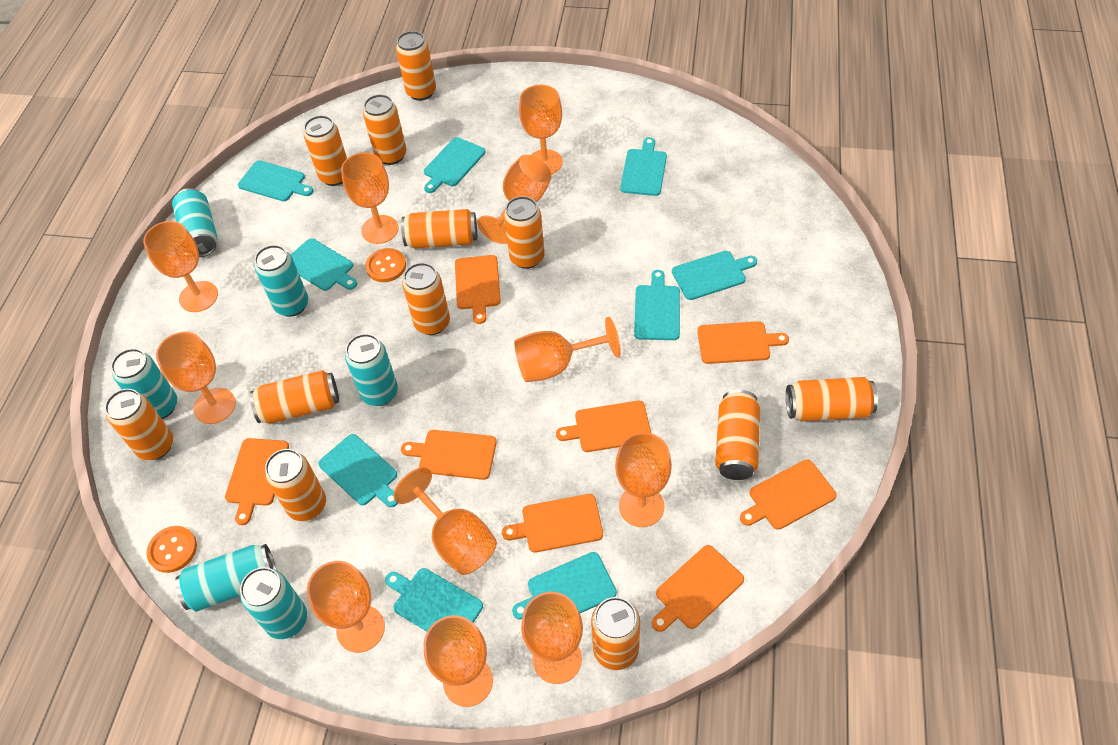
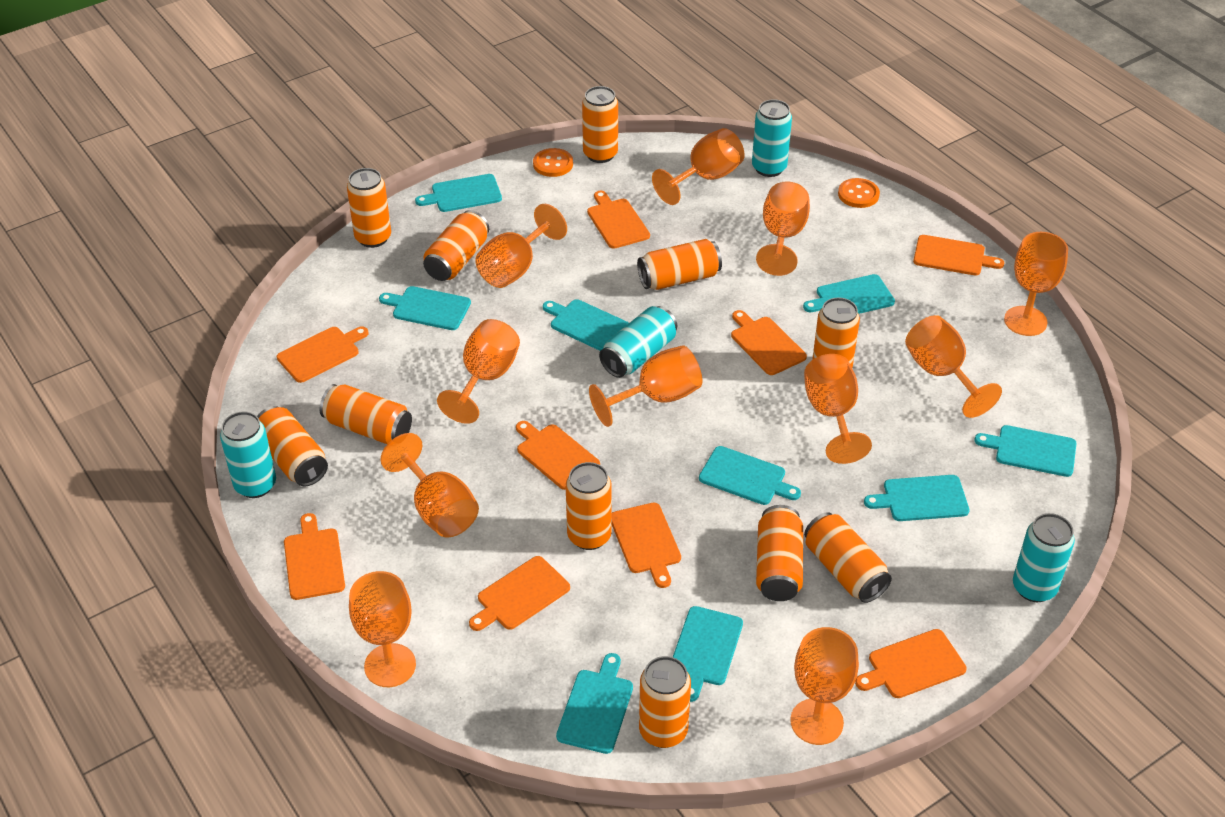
orange can: [105,389,173,460] [250,370,339,424] [265,449,326,521] [304,115,347,186] [363,94,406,165] [396,31,436,101] [401,209,477,249] [402,263,450,335] [504,196,545,269] [591,597,640,670] [715,390,760,480] [786,377,878,421] = 12 -> [257,406,328,486] [320,384,412,444] [347,168,391,248] [423,210,489,281] [566,462,612,550] [582,86,618,163] [637,239,722,290] [639,656,691,748] [756,505,803,601] [804,512,892,603] [812,298,860,368] = 11
orange cutting board: [225,438,289,525] [401,430,497,480] [455,255,501,324] [502,494,603,553] [556,401,652,452] [652,545,744,632] [697,321,789,364] [740,460,837,530] = 8 -> [277,326,369,383] [284,513,345,600] [469,556,570,631] [516,421,600,490] [587,191,650,249] [612,502,681,588] [731,310,807,375] [855,629,967,698] [913,235,1004,275] = 9
turquoise can: [111,348,177,419] [172,188,218,257] [175,544,276,612] [240,567,307,639] [254,245,308,317] [345,334,398,406] = 6 -> [220,411,276,498] [599,306,677,378] [752,99,792,177] [1013,513,1075,602] = 4

